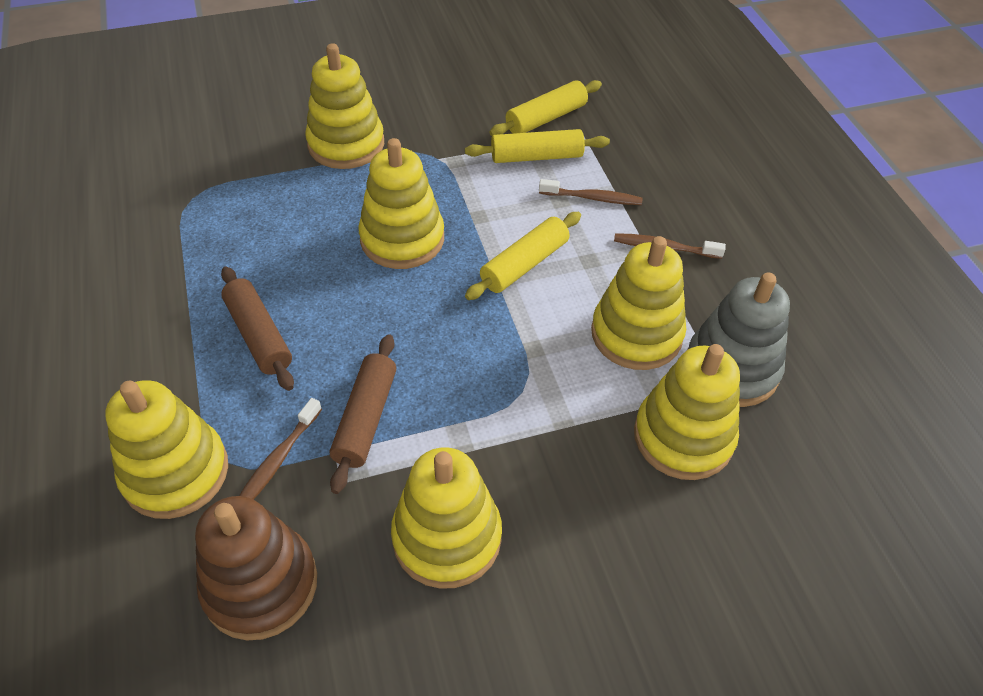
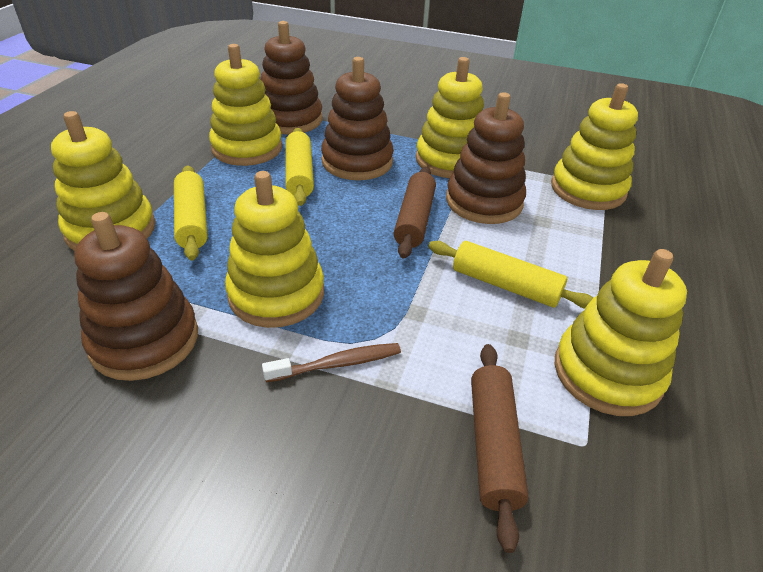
brown stacking toy: [195,496,317,640] = 1 -> [74,212,198,381] [260,21,323,135] [321,57,394,180] [446,92,526,224] = 4
brown toothbrush: [239,398,322,500] [539,179,643,205] [614,233,726,259] = 3 -> [262,343,401,383] = 1
grey stacking toy: [687,273,790,407] = 1 -> none = 0

